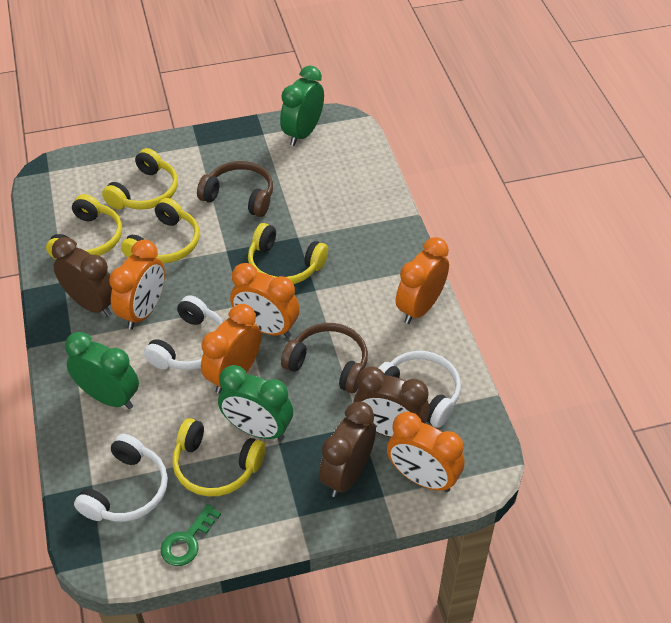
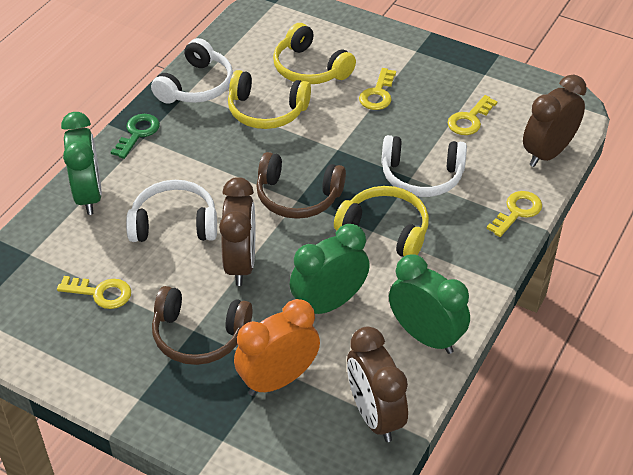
orange clock: [109,239,165,329] [201,304,261,394] [230,263,300,338] [387,412,464,492] [396,237,449,324] = 5 -> [234,299,320,396] = 1
yellow headphones: [46,194,122,259] [102,148,178,210] [121,198,200,263] [172,418,266,496] [248,223,328,284] = 5 -> [228,70,311,129] [273,23,356,84] [334,186,429,257] = 3
yellow key: none = 0 -> [57,276,131,309] [359,68,396,110] [447,95,498,135] [487,191,542,237] = 4

